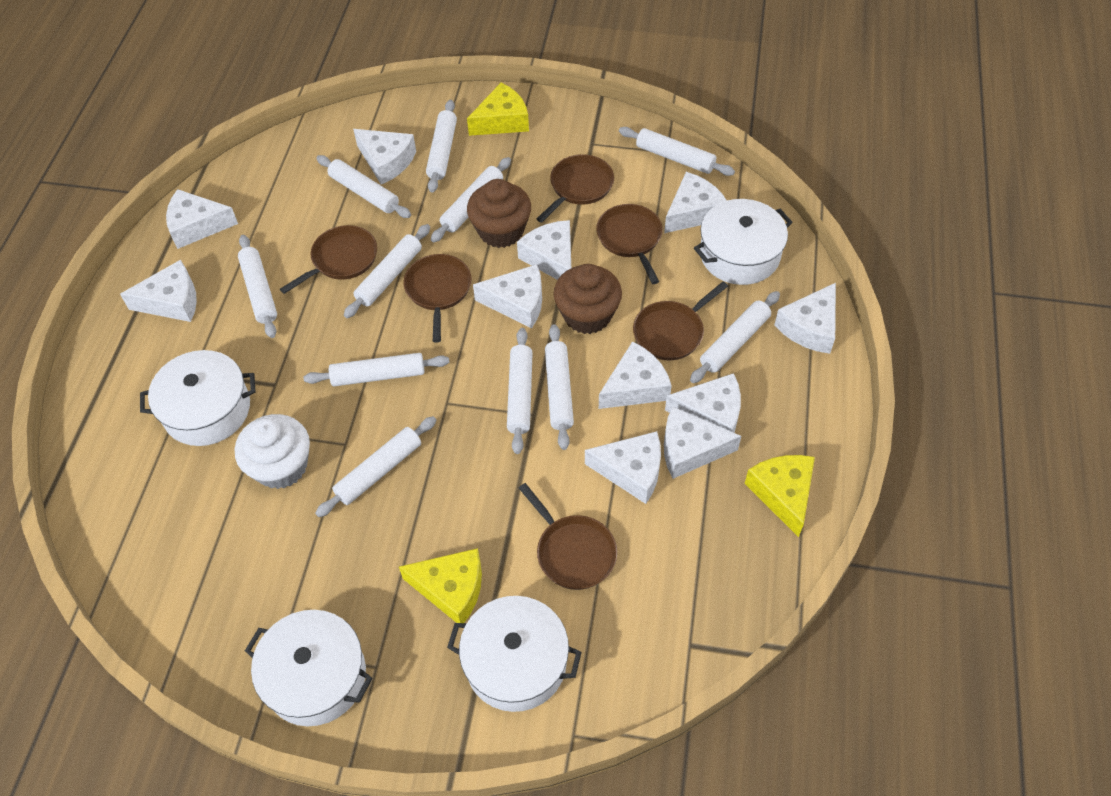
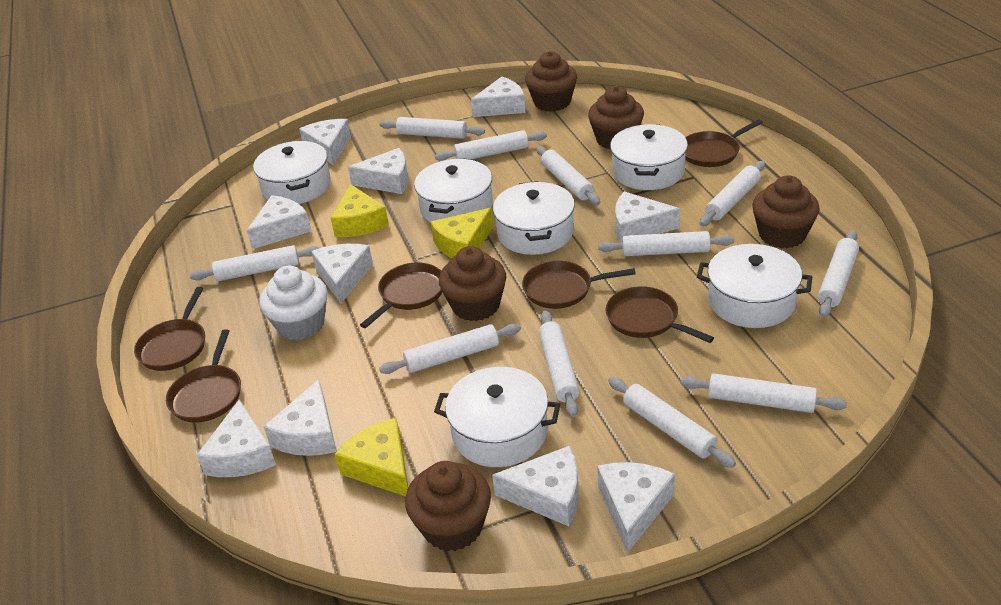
brown cupcake: [467,179,531,248] [553,264,622,334] = 2 -> [405,461,491,551] [439,246,506,321] [525,51,577,112] [588,86,644,150] [752,175,820,248] = 5
white cheese: [120,260,197,322] [166,189,238,249] [353,129,416,185] [473,264,542,329] [517,220,571,280] [585,431,661,504] [599,341,672,409] [664,172,727,233] [664,407,741,479] [665,373,741,433] [774,283,836,354] = 11 -> [197,399,276,477] [247,195,311,249] [263,379,337,456] [299,119,351,166] [311,244,373,304] [348,148,408,194] [471,77,525,117] [492,446,579,526] [597,462,675,553] [615,191,680,243] = 10
white pot: [140,350,255,446] [245,610,373,727] [447,596,582,712] [694,199,793,285] = 4 -> [253,141,331,204] [414,158,493,223] [434,367,560,467] [493,181,575,255] [610,124,688,190] [697,244,812,328] = 6

